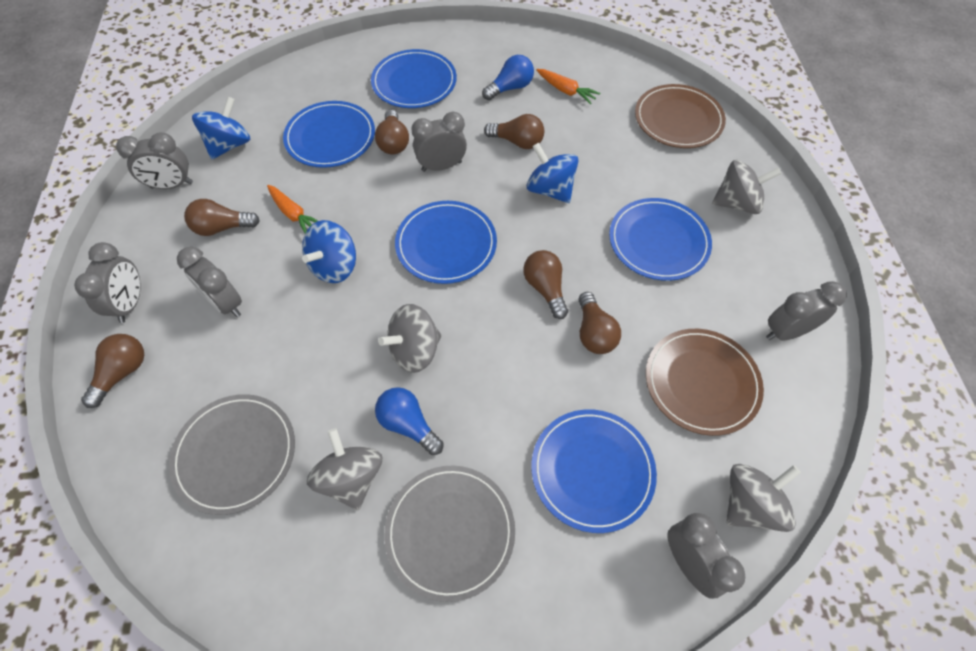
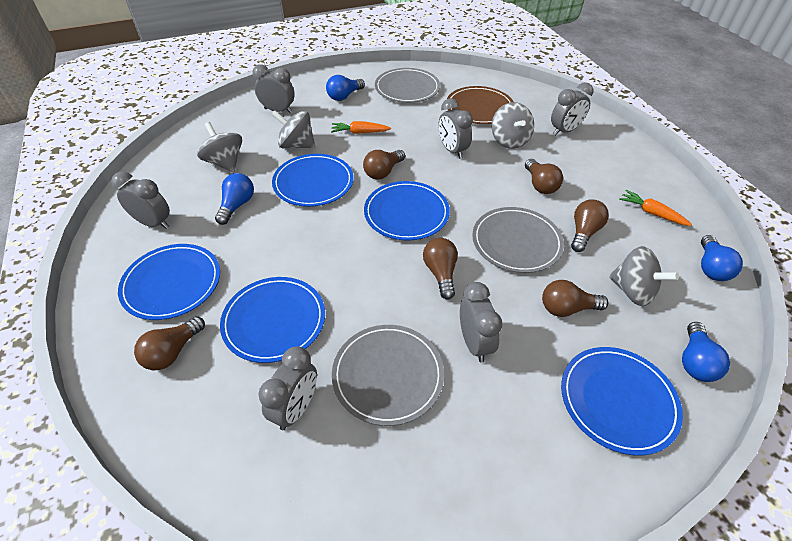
blue light bulb: [375,387,444,455] [482,55,534,100] = 2 -> [215,173,254,225] [326,75,365,101] [682,322,730,382] [701,235,743,281] = 4
blue spinning top: [192,97,250,159] [302,220,356,283] [527,143,578,203] = 3 -> none = 0
brown plate: [635,84,726,148] [646,329,764,436] = 2 -> [447,86,514,124] = 1
grey plate: [169,394,295,515] [384,465,515,602] = 2 -> [332,325,444,426] [375,68,440,103] [472,207,564,273] = 3

